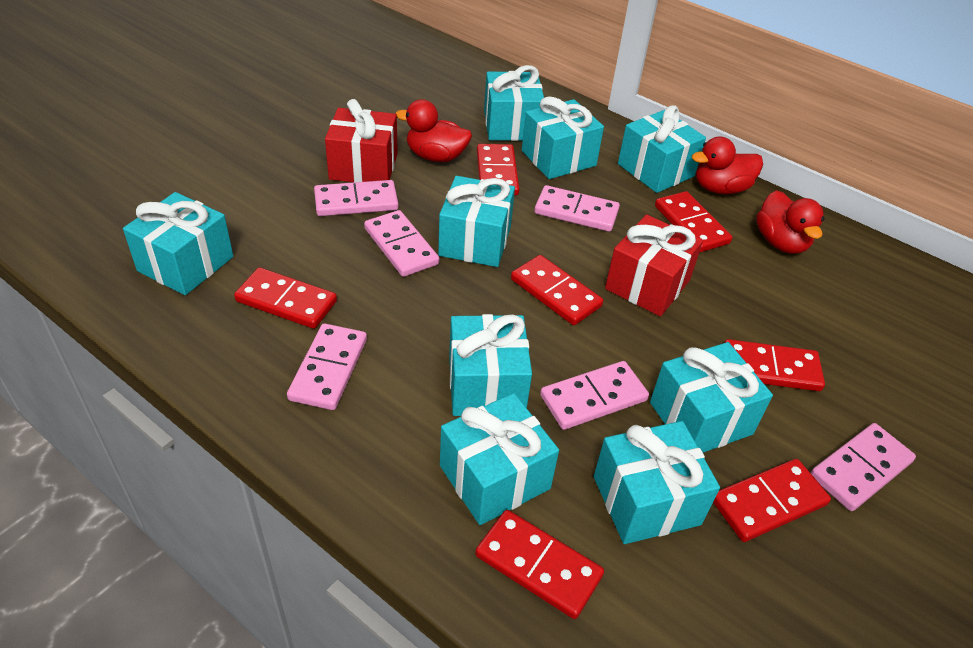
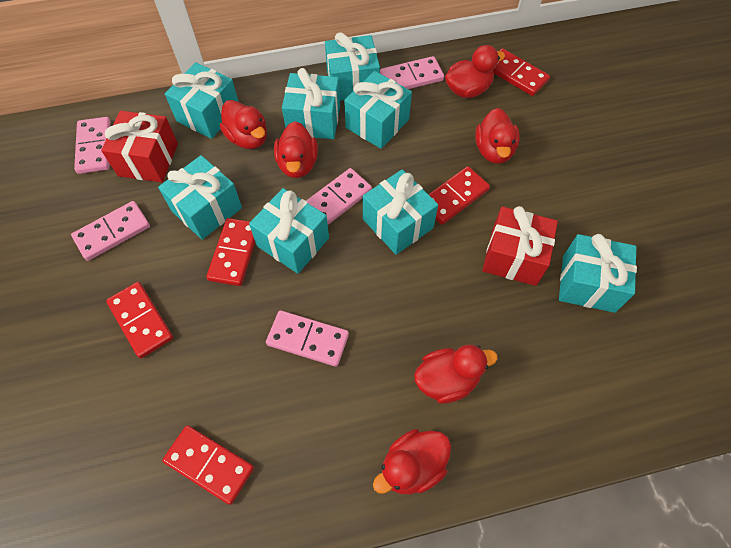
pink domino: [287,323,367,410] [314,180,398,216] [364,210,439,277] [534,185,620,232] [540,361,649,430] [811,423,916,511] = 6 -> [71,201,150,261] [74,117,111,174] [266,310,349,367] [306,168,372,225] [380,56,444,89] = 5
red domino: [234,267,337,329] [475,510,604,619] [477,144,519,195] [511,255,603,325] [655,191,732,252] [713,459,831,542] [724,339,825,391] = 7 -> [106,282,173,358] [162,425,254,505] [206,218,255,286] [428,166,490,225] [493,48,550,96] = 5
red duck: [395,99,472,162] [692,136,763,194] [756,190,824,254] = 3 -> [220,100,267,149] [274,121,318,178] [373,429,451,494] [414,345,498,404] [445,45,505,98] [475,108,520,164] = 6
turquoise gift: [123,192,233,295] [438,176,515,267] [440,393,559,525] [449,314,532,416] [484,65,544,141] [522,96,604,179] [594,421,720,544] [618,105,706,193] [650,342,773,453] = 9 -> [158,155,242,240] [165,62,239,139] [249,188,329,274] [282,68,340,139] [325,32,380,101] [344,71,412,149] [363,169,438,255] [559,234,637,313] = 8

